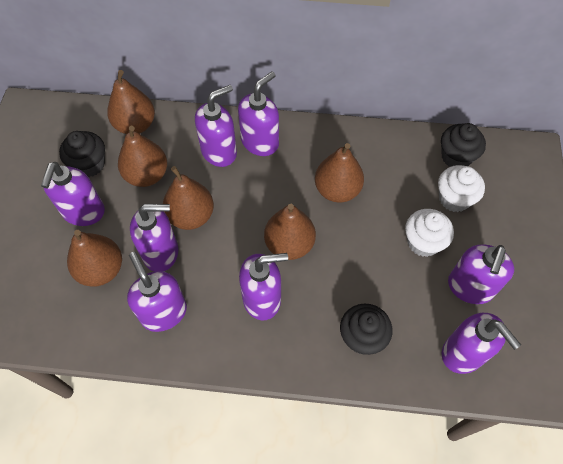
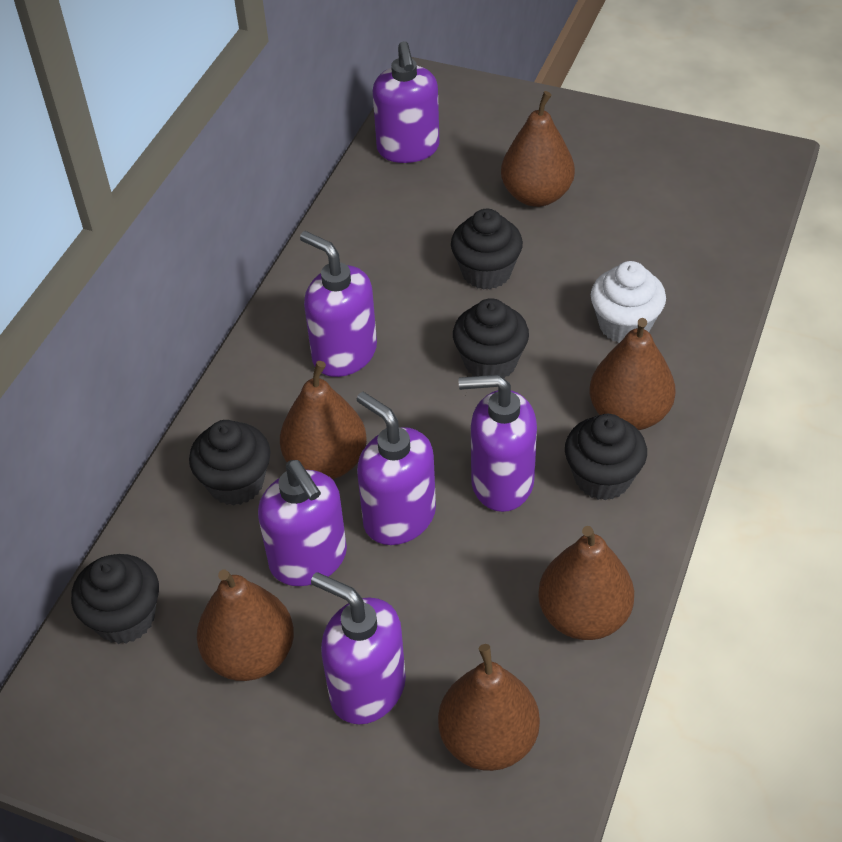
black cupcake: [59,131,105,177] [340,304,393,355] [441,123,486,167] = 3 -> [71,554,159,644] [189,420,271,506] [451,208,523,290] [453,298,529,378] [565,414,647,500] = 5
purple soap dispenser: [41,162,105,226] [127,252,187,332] [130,204,179,272] [195,85,237,167] [238,71,279,156] [239,253,288,320] [442,313,521,374] [448,245,514,304] = 8 -> [258,460,347,586] [300,231,377,377] [311,572,406,724] [357,392,436,545] [373,41,440,163] [459,375,537,512] = 6
white cupcake: [405,209,454,257] [438,165,485,212] = 2 -> [591,261,666,343] = 1

